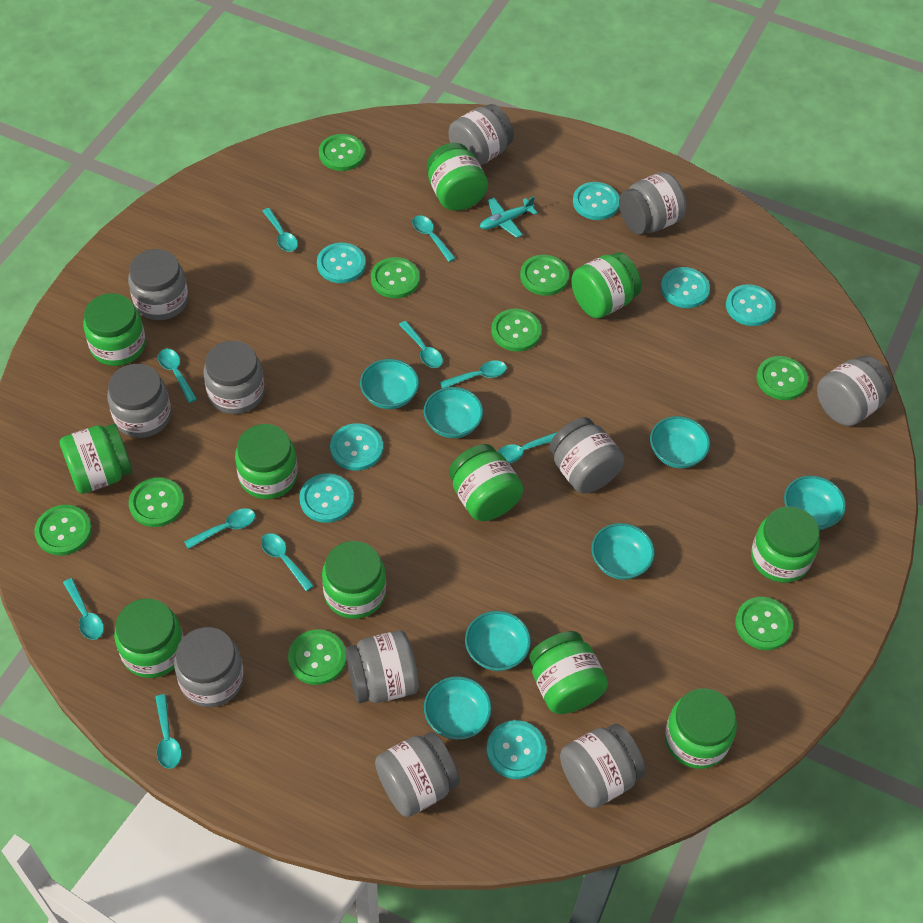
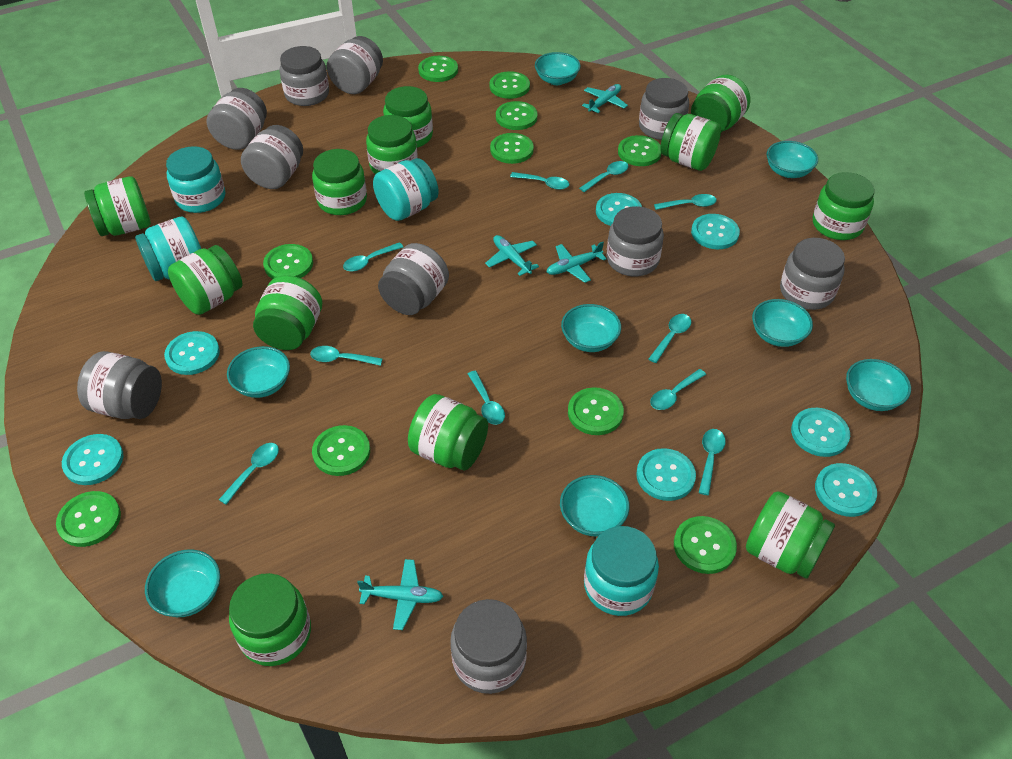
green button: [34,505,92,556] [129,477,185,527] [288,629,346,685] [319,134,365,171] [371,257,420,298] [491,309,542,352] [520,255,569,296] [735,597,793,650] [756,356,808,400] = 9 -> [56,491,121,547] [263,244,313,279] [312,425,370,476] [418,56,458,82] [490,71,530,99] [490,133,534,164] [496,101,537,130] [568,387,624,435] [618,135,661,166] [674,516,737,574] = 10
green jar: [60,424,132,494] [83,293,146,366] [114,598,183,678] [235,424,298,499] [322,541,386,619] [427,143,488,211] [449,444,523,521] [529,631,608,714] [571,252,642,318] [665,688,737,769] [751,506,820,583] = 11 -> [84,176,151,236] [168,245,243,315] [229,573,311,666] [253,276,322,350] [312,149,367,215] [366,115,418,174] [383,86,433,148] [408,394,488,471] [660,113,721,171] [691,75,750,132] [746,491,835,579] [813,172,874,240] = 12
grey jar: [107,364,171,438] [128,249,188,320] [174,627,244,707] [203,341,265,414] [345,631,419,703] [375,732,460,817] [449,104,514,165] [549,417,624,493] [560,724,646,808] [619,172,686,235] [817,355,893,426] = 11 -> [77,351,162,419] [207,88,267,150] [241,125,303,189] [279,46,329,106] [327,36,383,94] [378,243,449,315] [450,599,527,694] [607,206,664,276] [639,78,689,140] [780,238,845,310] = 10
turquoise bowl: [360,359,419,409] [424,387,483,438] [424,676,492,740] [465,611,531,671] [591,523,655,580] [650,416,710,468] [784,475,846,530] = 7 -> [145,549,220,617] [227,346,290,398] [535,52,581,85] [560,475,630,537] [561,304,621,352] [752,299,813,347] [767,141,818,178] [846,359,911,411] = 8
turquoise jar: none = 0 -> [135,216,201,281] [166,146,225,213] [373,158,439,221] [584,526,659,616] = 4
turquoise plane: [480,196,538,238] = 1 -> [357,559,444,630] [485,235,539,276] [547,242,606,283] [582,84,628,113] = 4

